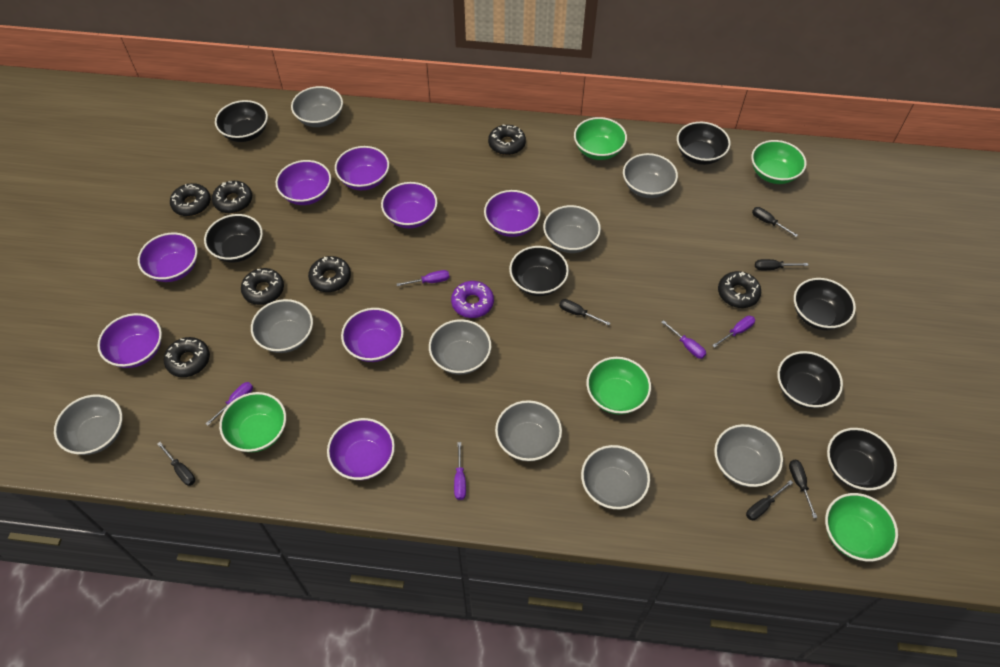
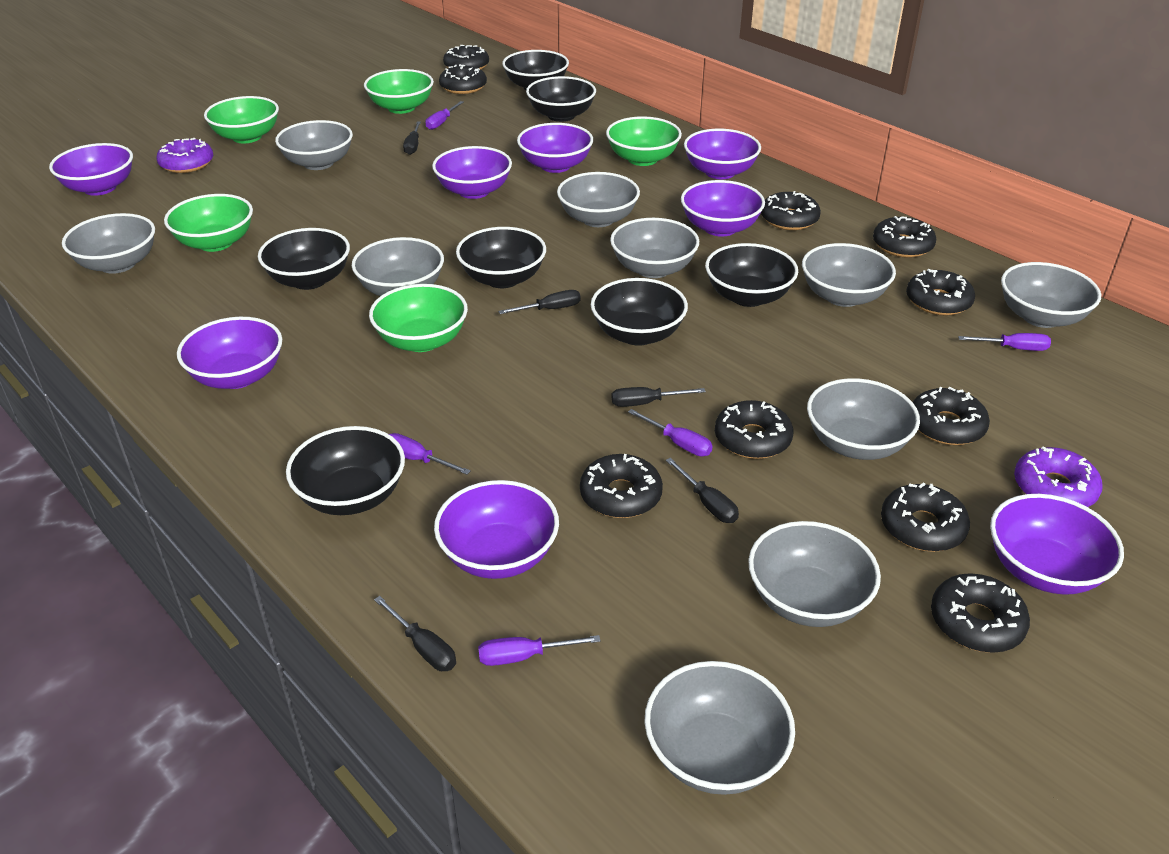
black donut: [164,337,210,377] [170,183,211,216] [212,181,252,213] [241,268,284,305] [308,256,351,292] [488,124,526,155] [718,271,761,308] = 7 -> [439,64,487,94] [443,45,489,70] [580,454,663,518] [715,400,793,459] [761,191,821,230] [873,216,936,258] [881,483,970,552] [906,269,975,316] [913,386,990,445] [931,573,1030,653] = 10
black screwdriver: [157,442,195,486] [559,299,610,325] [746,480,793,520] [752,207,798,237] [755,259,808,270] [789,460,817,518] = 6 -> [374,596,456,671] [403,122,421,155] [498,290,581,314] [612,387,706,407] [666,458,739,523] = 5
grey bowl: [54,394,122,455] [251,299,313,353] [291,86,343,127] [429,319,491,375] [495,400,562,461] [543,205,601,253] [581,445,650,509] [623,153,678,198] [714,424,783,487] = 9 -> [62,213,155,274] [275,120,353,170] [352,237,444,296] [557,172,640,227] [610,218,699,278] [644,661,795,795] [748,521,881,627] [802,243,896,307] [807,378,920,460] [1001,262,1101,328] = 10
purple donut: [451,281,494,318] = 1 -> [156,138,213,173] [1014,446,1103,507] = 2

